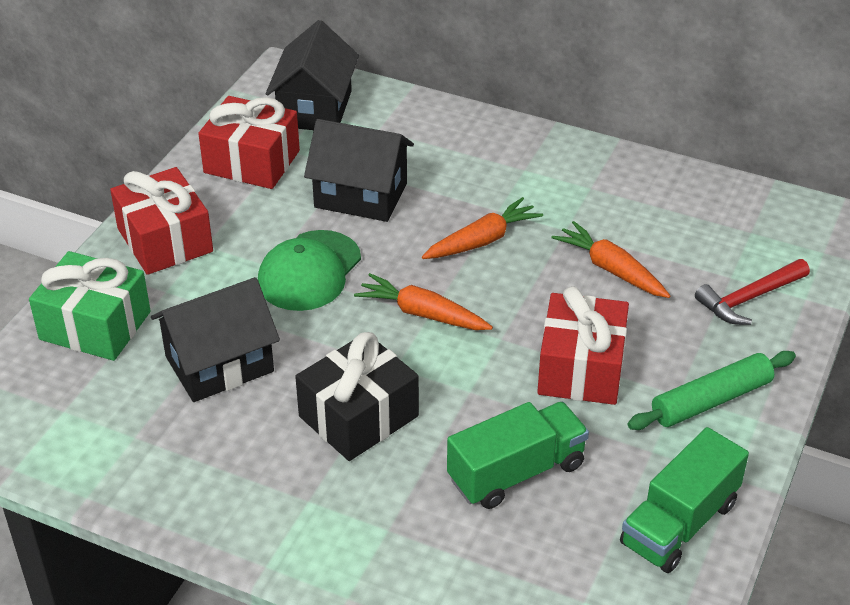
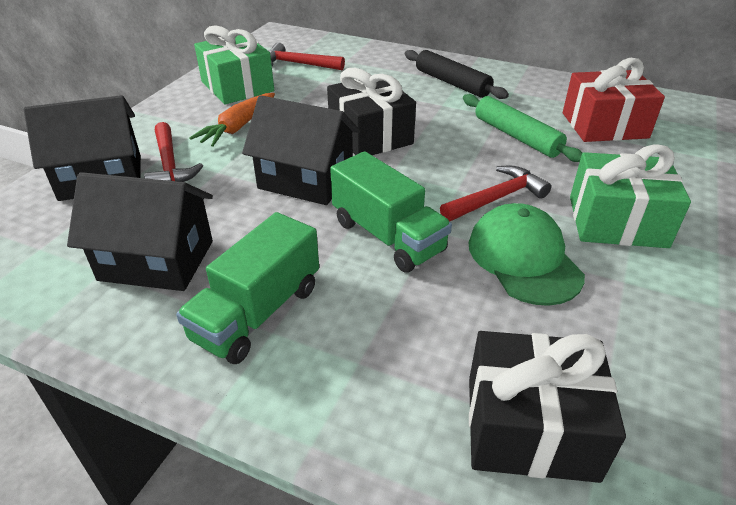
black gift: [295,332,419,461] = 1 -> [327,68,416,155] [469,331,626,483] = 2
black rolling pin: none = 0 -> [405,50,509,99] = 1
green gift: [29,251,151,361] = 1 -> [194,25,274,105] [570,144,691,248] = 2
orange carrot: [354,273,493,330] [422,197,543,259] [552,221,671,298] = 3 -> [189,93,275,147] = 1
red gift: [110,167,213,275] [198,96,300,189] [537,286,629,405] = 3 -> [563,58,665,142] = 1
red hammer: [695,259,810,325] = 1 -> [144,122,203,182] [269,42,345,70] [440,166,551,221] = 3

